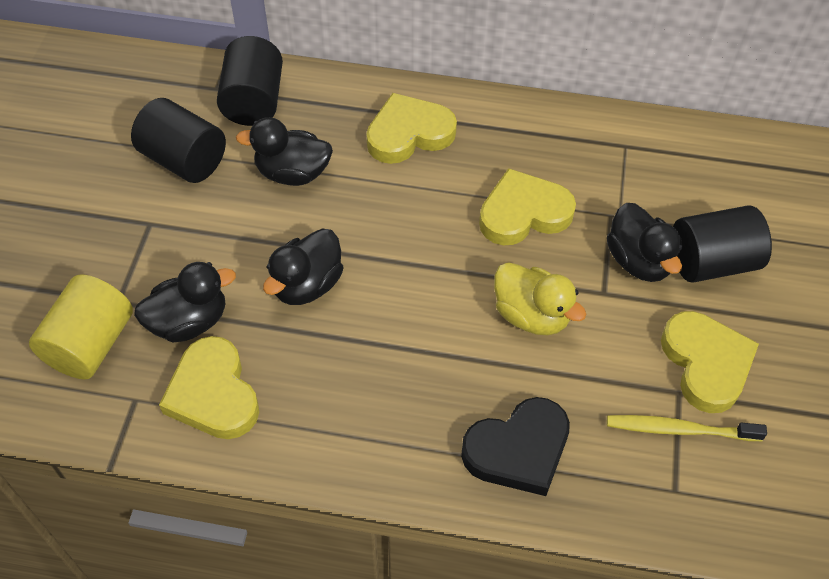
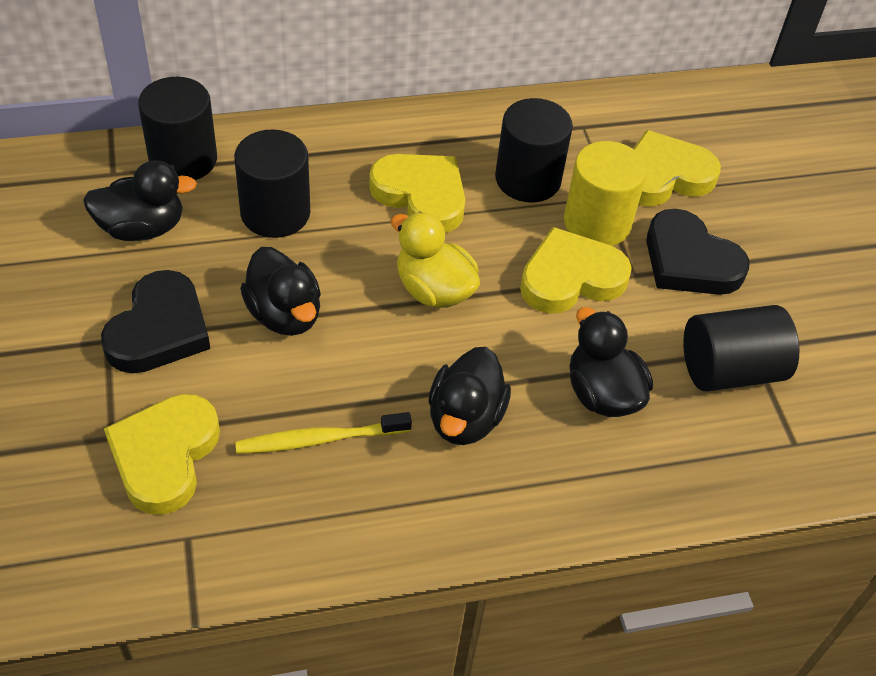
black cylinder: [131,98,226,183] [217,36,283,126] [673,206,772,283] = 3 -> [138,77,217,180] [234,129,310,238] [495,98,573,202] [683,305,799,392] = 4
black heart: [461,397,570,496] = 1 -> [101,270,210,373] [646,209,750,295] = 2

